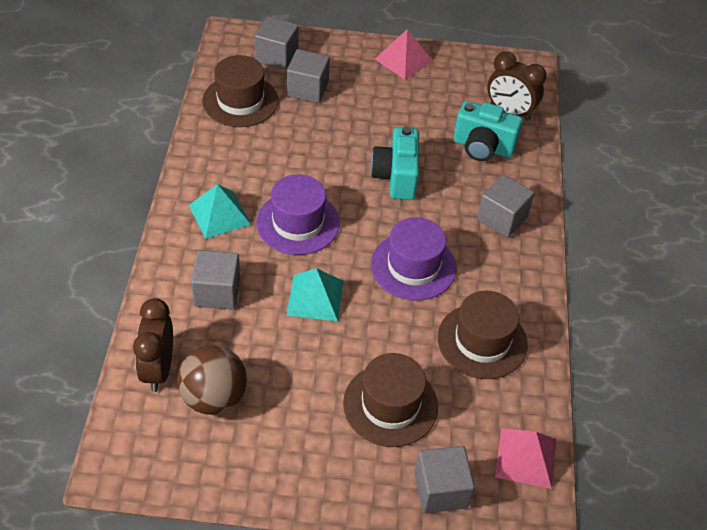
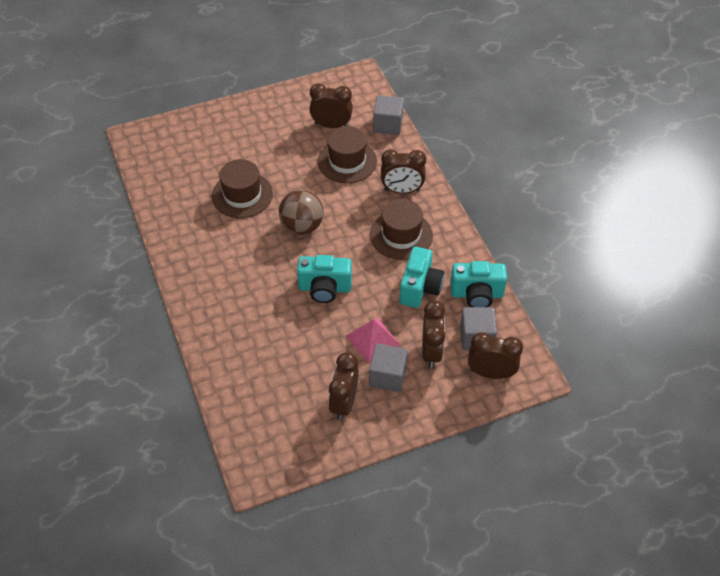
brown clock: [133,298,173,392] [487,52,547,121] = 2 -> [309,83,353,128] [329,352,359,420] [381,149,426,194] [422,301,445,368] [468,333,523,379] = 5
grey cube: [191,250,240,309] [255,16,299,70] [287,49,330,103] [415,446,475,514] [477,175,534,238] = 5 -> [369,344,408,392] [373,95,404,135] [460,307,497,350] = 3
pink pyramid: [375,29,432,80] [495,428,556,489] = 2 -> [346,318,400,363] = 1
purple hat: [256,174,340,255] [371,217,456,301] = 2 -> none = 0
turquoise camera: [371,126,419,200] [453,101,523,161] = 2 -> [297,255,352,303] [399,247,444,308] [450,261,507,307] = 3
turquoise pyramid: [189,184,251,239] [286,268,344,322] = 2 -> none = 0

